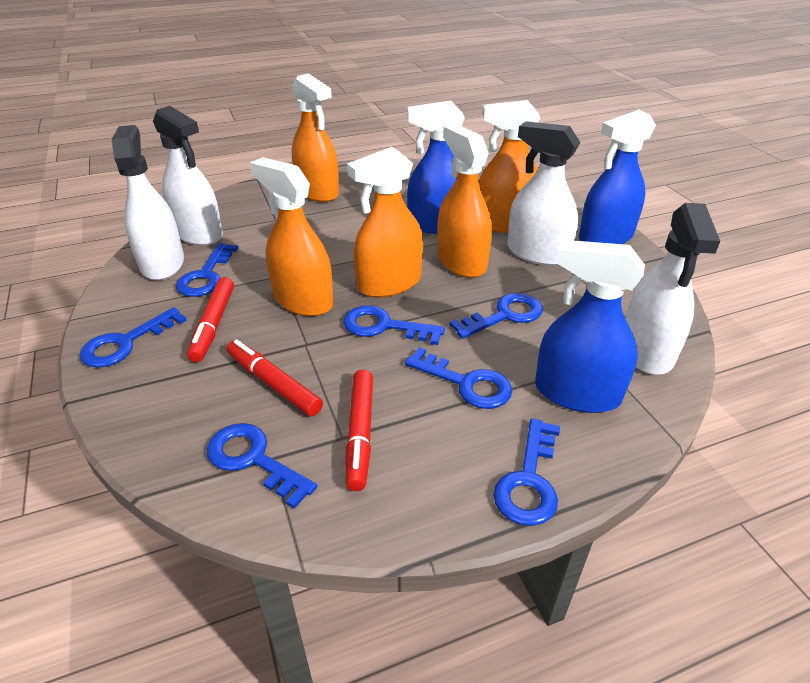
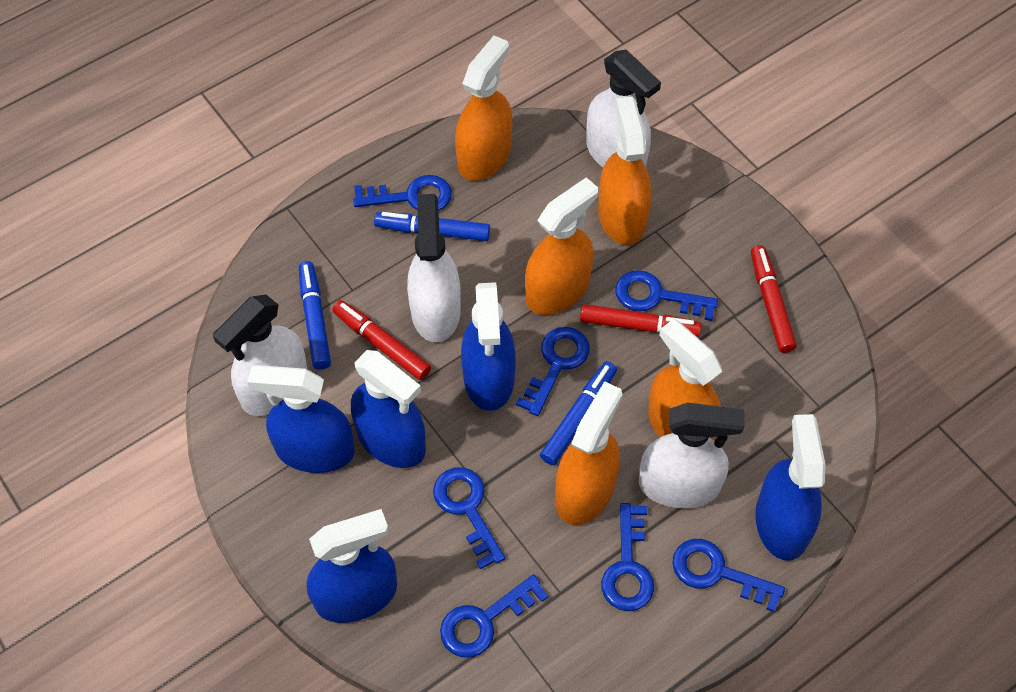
blue marker: none = 0 -> [299,261,331,370] [374,212,490,241] [540,361,617,465] = 3
blue spray bottle: [407,101,465,234] [535,240,645,413] [579,110,656,244] = 3 -> [247,365,354,473] [307,509,397,623] [351,350,426,468] [461,282,516,411] [755,414,825,561] = 5

